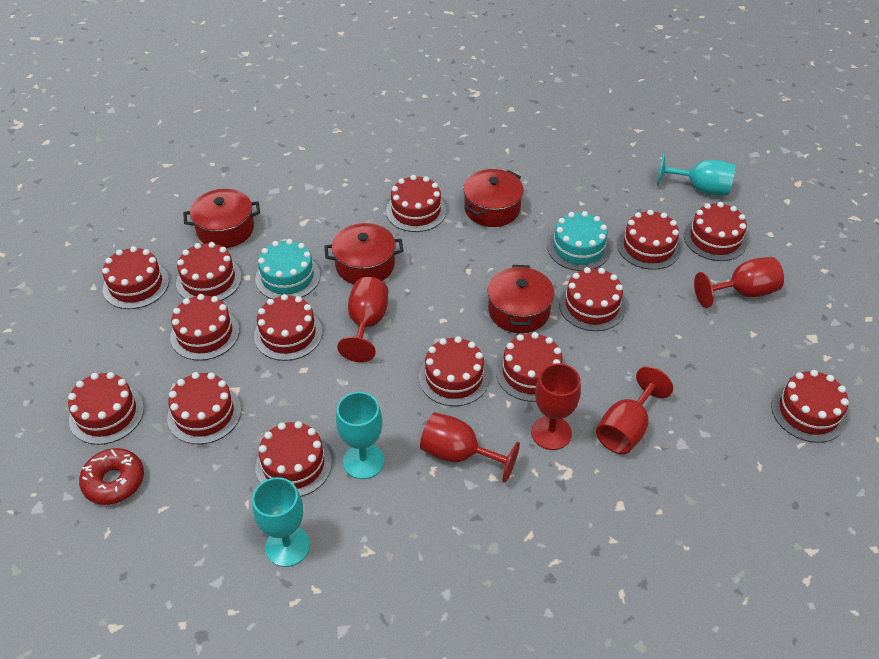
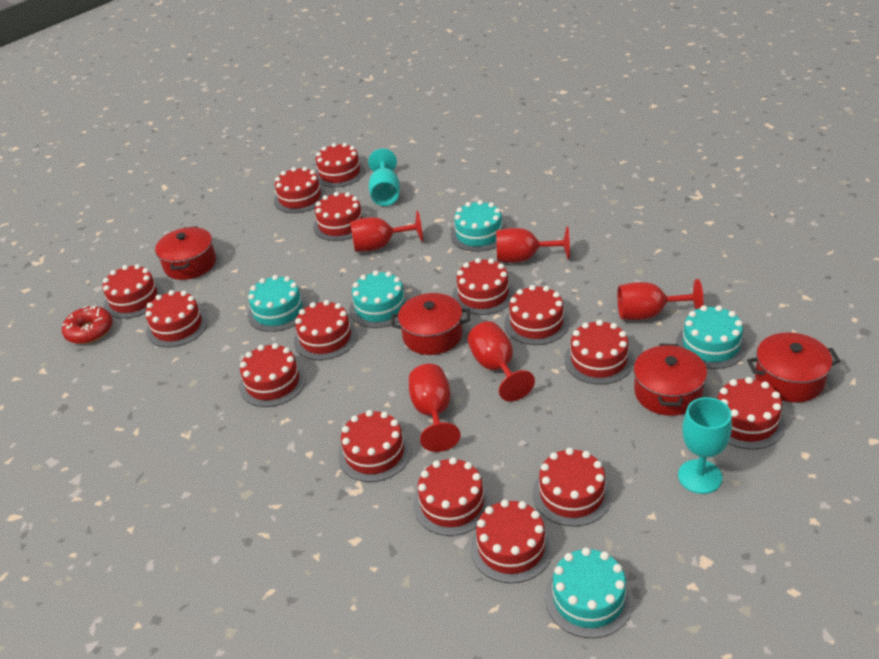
red cake: [68,372,144,445] [102,246,169,309] [167,372,241,444] [170,294,239,361] [176,242,242,301] [254,294,322,361] [255,421,332,496] [386,175,446,232] [419,336,489,406] [496,332,563,402] [559,267,626,331] [617,210,681,270] [684,202,747,261] [771,370,849,443] = 14 -> [103,264,164,319] [145,290,208,347] [239,343,306,407] [274,167,326,213] [294,300,357,360] [313,192,367,241] [315,143,365,187] [338,410,411,482] [413,457,491,536] [453,258,515,315] [470,499,553,583] [504,285,570,345] [533,448,612,526] [565,320,634,385] [718,377,786,449] = 15
turquoise cake: [255,239,320,299] [547,211,610,271] = 2 -> [247,275,309,332] [349,271,410,328] [451,200,507,252] [545,547,633,638] [676,305,747,369] = 5
turquoise goblet: [252,477,310,567] [336,392,385,479] [657,153,735,196] = 3 -> [368,149,400,206] [678,397,732,494] = 2

